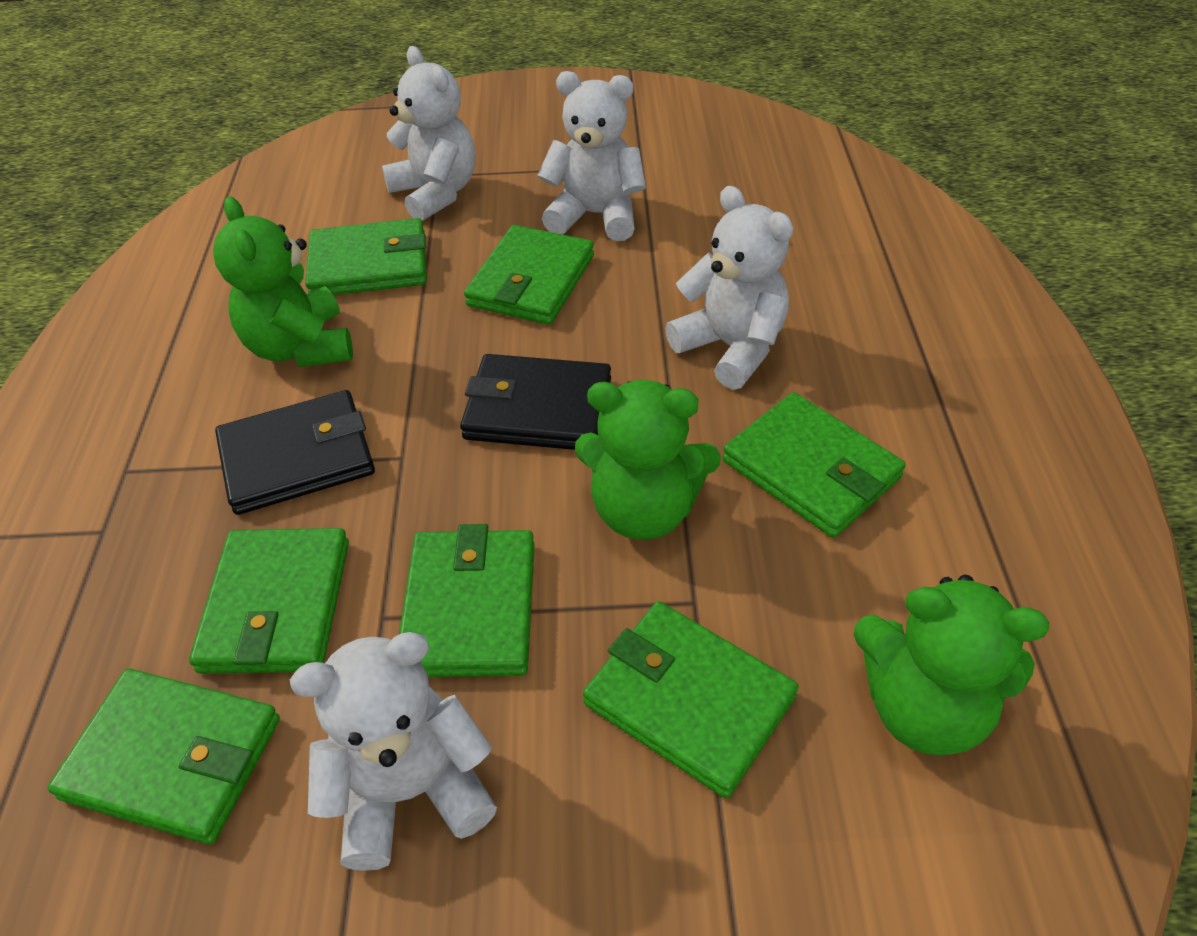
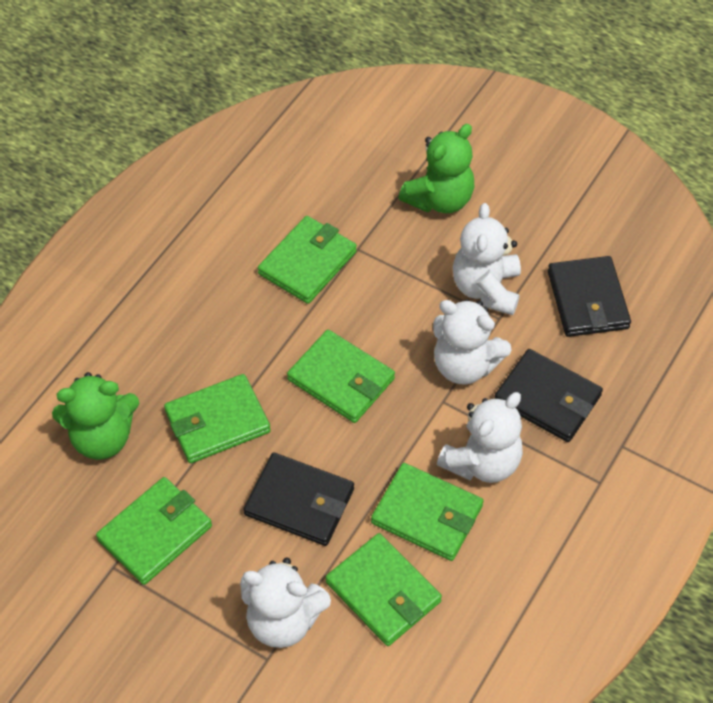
black wallet: [215,390,375,515] [460,354,611,450] = 2 -> [243,452,354,546] [494,349,603,442] [548,256,631,337] = 3
green teddy bear: [213,196,353,367] [575,380,721,540] [853,575,1049,756] = 3 -> [52,372,139,460] [399,124,474,213] = 2
green wallet: [47,669,280,844] [189,528,349,674] [305,218,427,295] [399,524,535,677] [464,225,594,325] [583,601,799,798] [723,392,906,538] = 7 -> [96,477,212,585] [164,374,271,463] [258,216,357,304] [287,330,395,423] [326,533,442,646] [371,463,483,561] = 6

